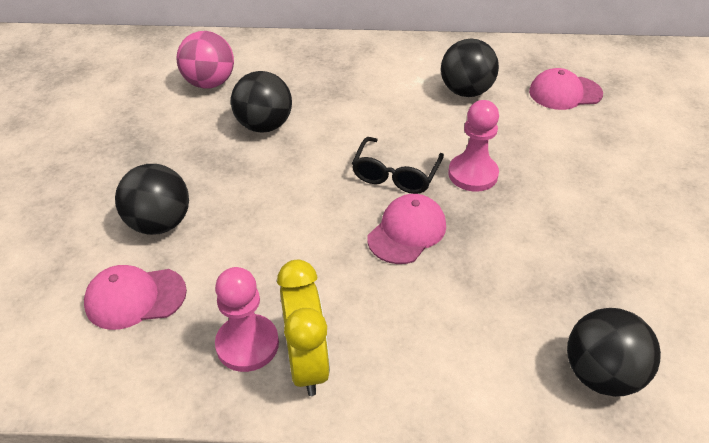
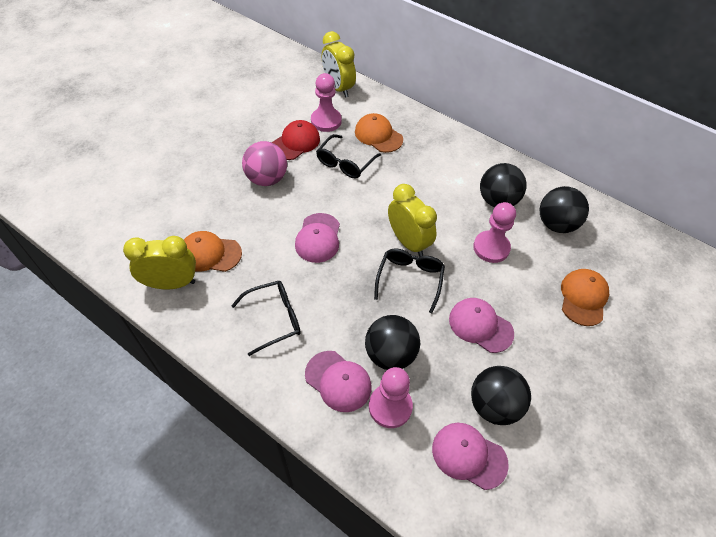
black glasses: [352,137,444,194] = 1 -> [231,281,301,356] [316,134,381,179] [374,249,445,314] = 3
orange cap: none = 0 -> [184,231,242,272] [355,113,403,153] [561,269,609,326] = 3
pink cap: [84,265,187,330] [367,194,446,264] [529,68,603,110] = 3 -> [295,213,340,263] [305,351,372,412] [432,423,509,490] [449,298,514,353] = 4
pink pawn: [215,267,279,372] [448,100,499,192] = 2 -> [311,73,342,132] [369,367,413,428] [473,202,516,263] = 3
red cap: none = 0 -> [272,120,320,160] = 1
yellow clock: [277,260,330,396] = 1 -> [123,236,196,289] [322,31,356,97] [388,184,437,257] = 3

